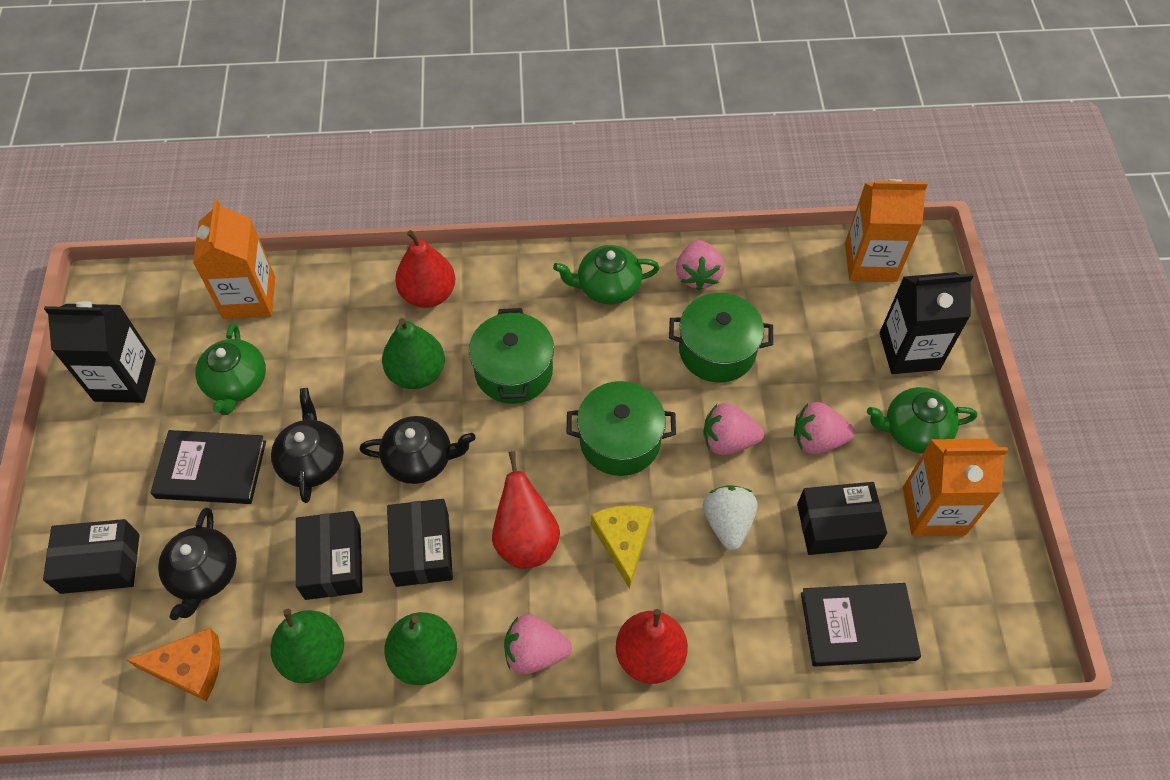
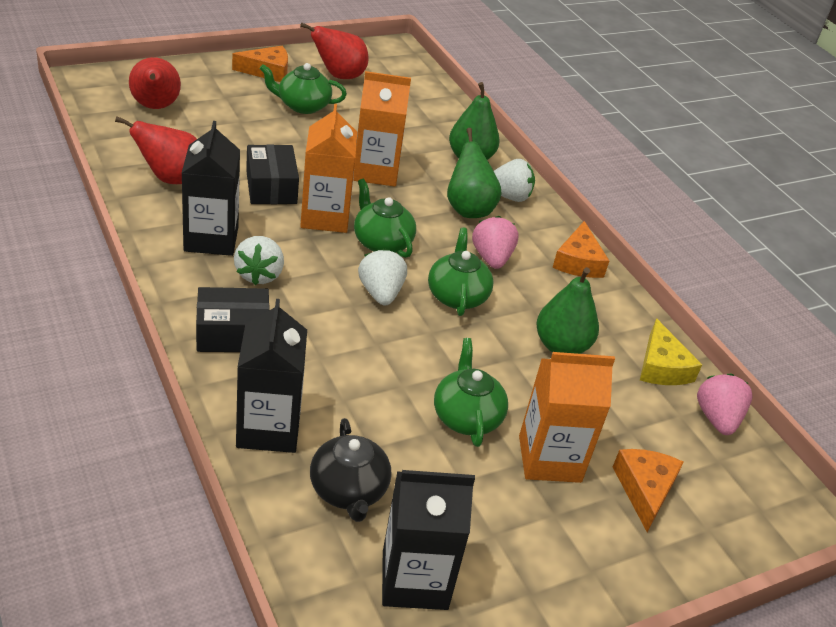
black book: [150,430,266,504] [801,583,921,666] = 2 -> none = 0
black box: [43,519,140,594] [296,511,363,600] [387,499,453,587] [797,482,887,555] = 4 -> [196,287,270,352] [246,145,299,204] = 2
black carton: [44,301,156,403] [880,272,974,374] = 2 -> [182,121,240,256] [236,299,307,453] [382,470,475,610] = 3
black teapot: [158,508,237,620] [271,388,344,503] [360,416,476,484] = 3 -> [310,418,392,522] = 1
green pot: [469,308,554,404] [567,381,676,476] [669,293,773,383] = 3 -> none = 0
green teapot: [195,323,266,415] [553,245,660,304] [867,387,977,453] = 3 -> [260,63,347,114] [354,179,416,258] [428,227,494,316] [434,338,508,447] = 4
orange cheese: [127,628,220,701] = 1 -> [232,46,288,82] [552,221,609,278] [613,449,684,532] = 3
pink strawberry: [504,614,572,674] [676,240,724,291] [703,403,764,455] [794,402,855,454] = 4 -> [472,216,519,269] [697,374,752,435] = 2
white strawberry: [703,485,758,550] = 1 -> [234,236,284,285] [358,249,407,305] [494,159,535,202] = 3

